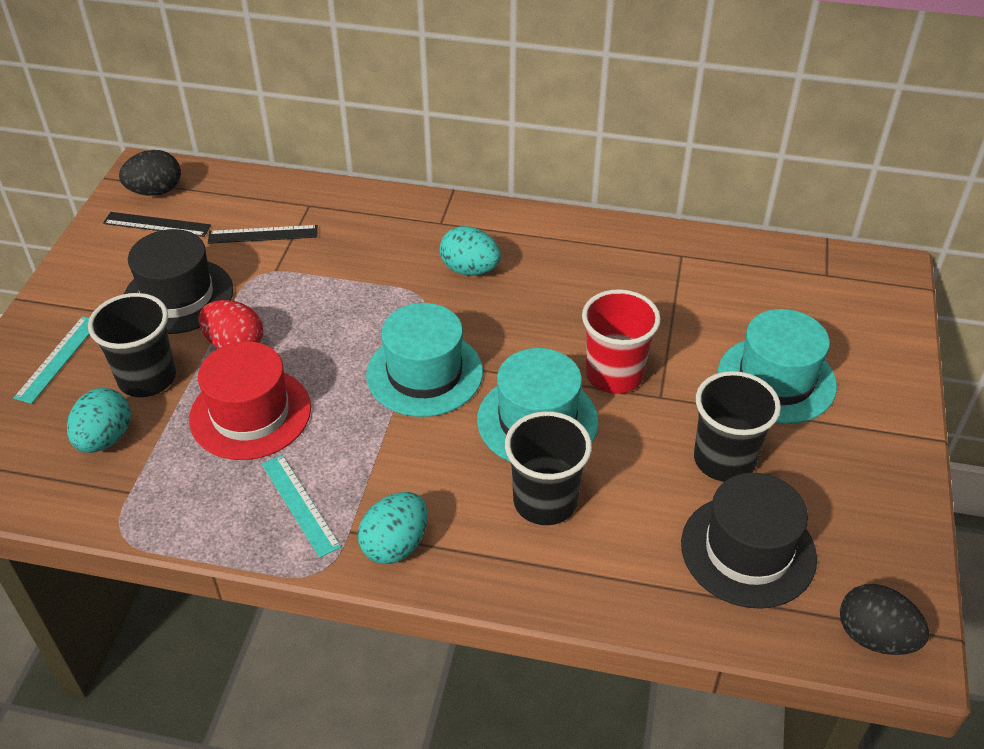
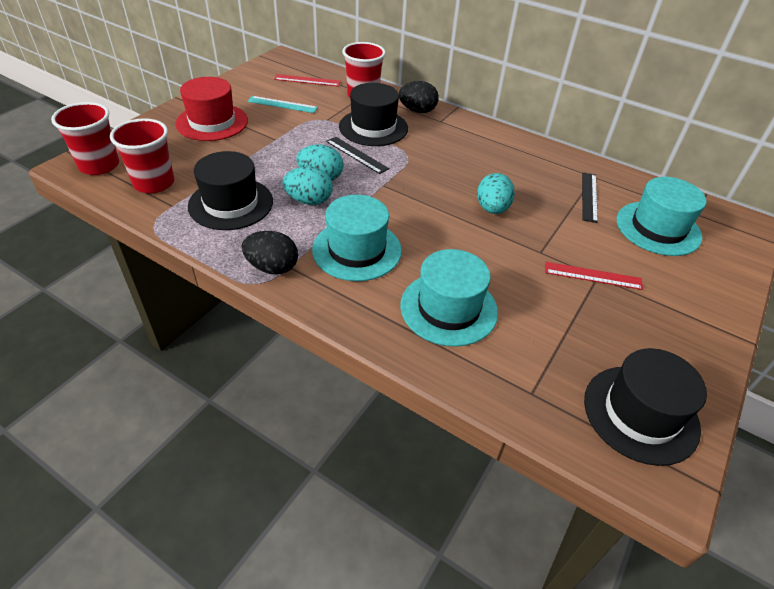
black cup: [88,293,176,397] [505,411,592,525] [694,371,781,482] = 3 -> none = 0
black hat: [124,229,233,334] [681,473,817,609] = 2 -> [188,151,273,230] [339,83,408,146] [584,348,707,466] = 3
red cup: [582,289,661,394] = 1 -> [51,102,119,175] [110,118,174,193] [342,42,386,98] = 3
red egg: [198,300,263,348] = 1 -> none = 0
red ruler: none = 0 -> [274,74,341,87] [545,262,643,290] = 2
turquoise ruler: [13,316,89,404] [262,455,341,558] = 2 -> [248,96,318,113] = 1

